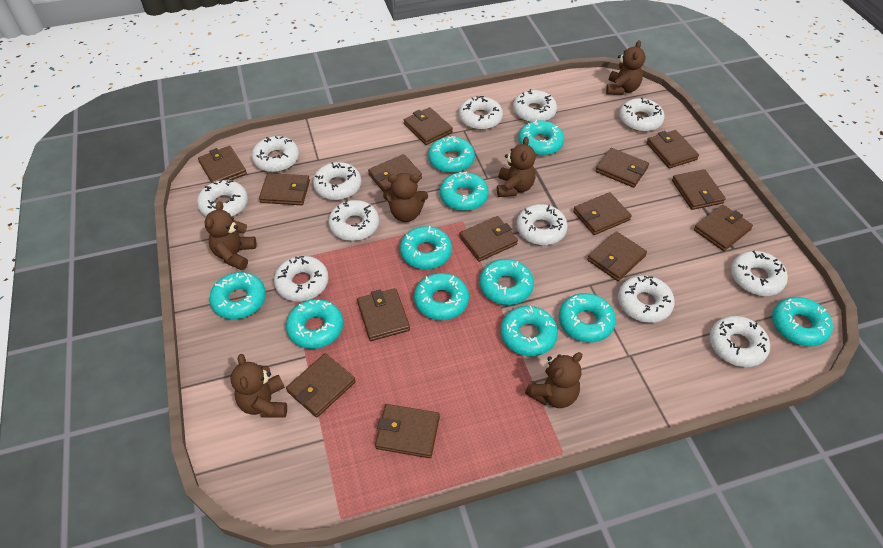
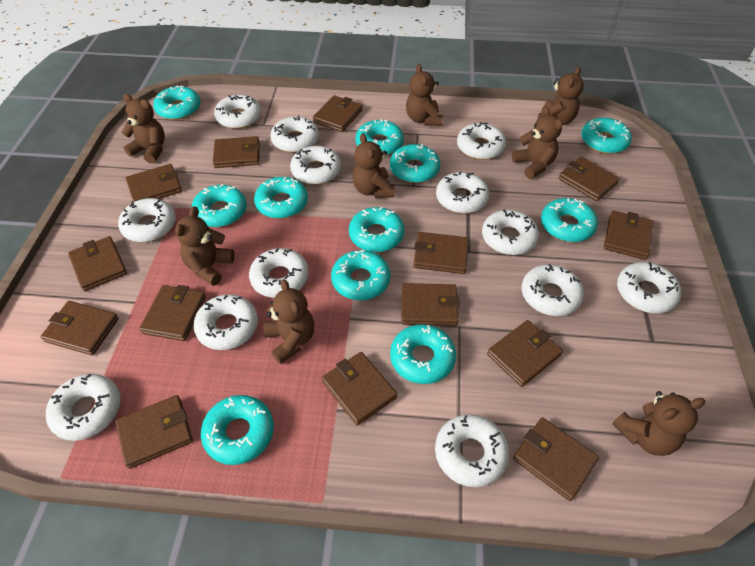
brown teddy bear: [205,201,257,270] [231,354,287,418] [383,173,428,222] [497,137,536,197] [525,352,582,408] [606,40,645,95] = 6 -> [121,94,165,164] [175,206,235,286] [263,279,314,364] [352,133,395,198] [406,64,443,126] [512,107,563,179] [537,67,584,125] [612,391,705,456] = 8
white donut: [197,180,248,217] [252,136,299,172] [274,256,329,302] [313,162,361,200] [328,200,379,241] [459,96,503,130] [513,89,557,122] [517,204,568,245] [618,275,675,323] [619,97,665,132] [710,316,770,367] [731,251,788,296] = 12 -> [46,374,121,441] [118,198,176,242] [193,294,258,350] [214,95,261,129] [249,248,309,298] [271,116,319,153] [290,146,341,185] [435,414,509,487] [436,171,489,213] [457,122,506,160] [482,209,539,255] [522,264,584,316] [617,262,681,314] = 13

